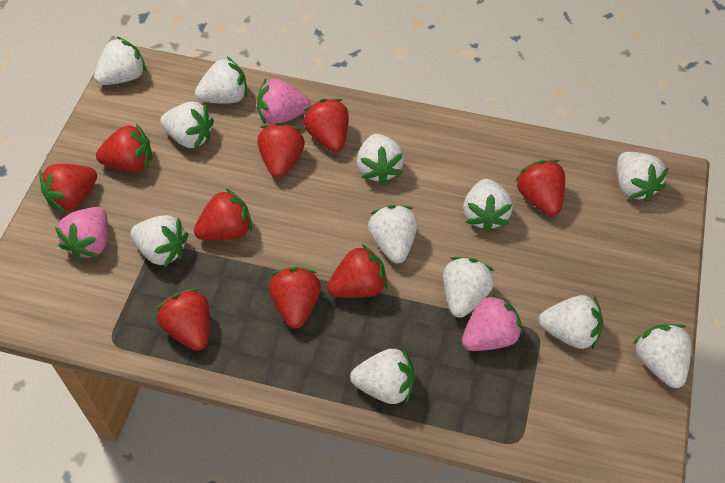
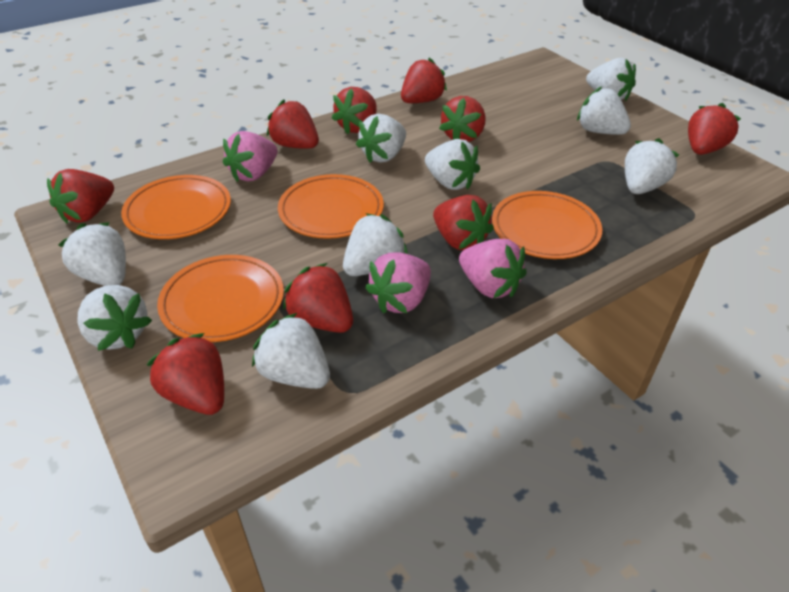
orange plate: none = 0 -> [121,175,231,239] [157,255,284,342] [278,174,384,239] [492,191,602,259] = 4
white strawberry: [94,36,146,85] [130,215,188,267] [160,102,214,149] [195,57,247,104] [350,348,414,404] [357,134,404,185] [368,205,418,263] [443,257,494,318] [463,179,513,232] [538,295,603,350] [617,152,669,202] [633,324,691,388] = 12 -> [58,222,126,286] [77,285,152,351] [252,313,330,389] [343,213,408,276] [356,114,406,163] [425,139,480,190] [577,87,631,135] [586,58,636,101] [625,138,679,194] = 9

